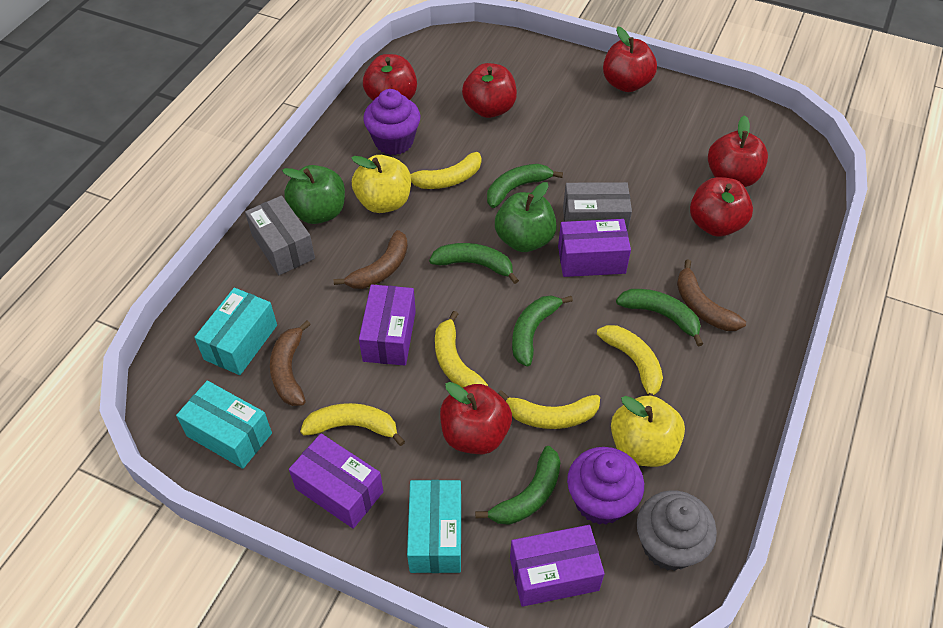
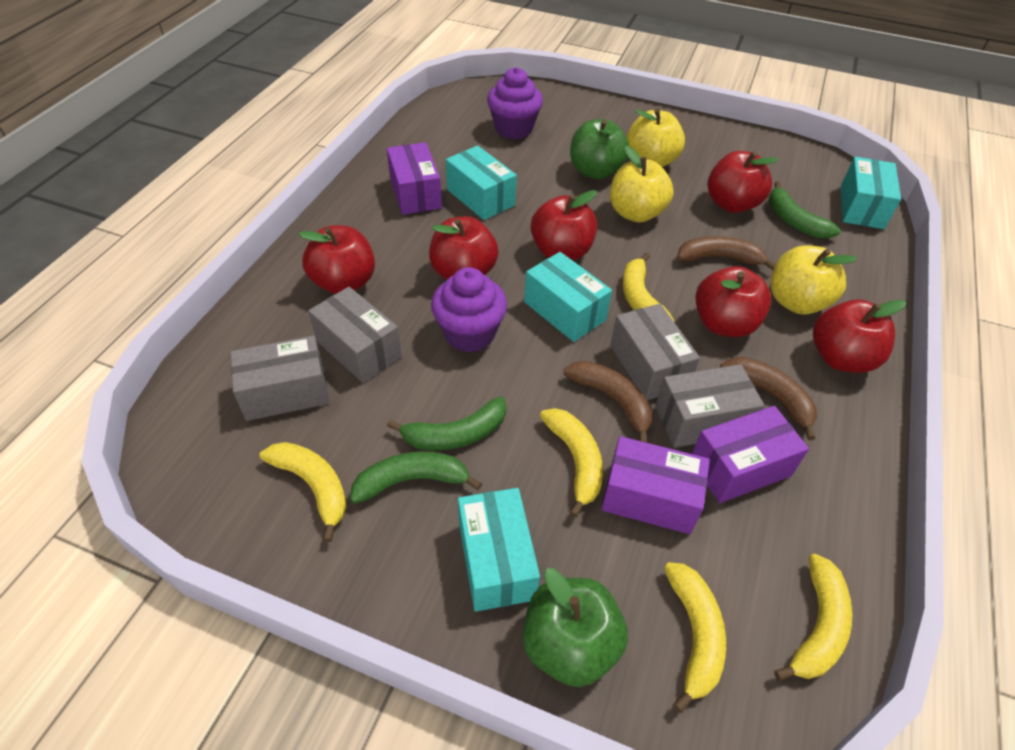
green banana: [429,243,519,284] [475,446,560,525] [487,164,563,208] [512,295,573,366] [616,289,703,346] = 5 -> [350,452,482,504] [387,397,506,450] [769,181,841,238] = 3
grey box: [245,196,315,275] [563,182,632,232] = 2 -> [230,335,329,421] [308,287,402,383] [610,304,700,400] [655,364,765,448] = 4
grey cupcake: [637,490,717,571] = 1 -> none = 0
purple box: [289,433,384,529] [359,285,416,366] [510,525,605,607] [558,219,631,277] = 4 -> [387,142,442,215] [601,436,710,534] [692,406,809,503] = 3
turquoise box: [176,381,272,469] [194,288,277,375] [407,480,461,573] = 3 -> [446,146,517,220] [458,488,540,612] [524,252,612,342] [840,157,901,229] = 4
yellow apple: [351,155,411,213] [611,396,685,467] = 2 -> [610,146,674,223] [626,108,685,167] [770,245,857,314] = 3

